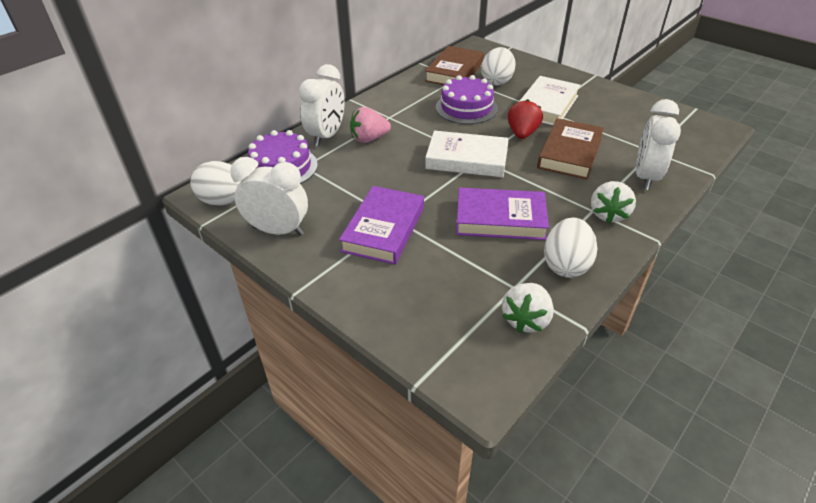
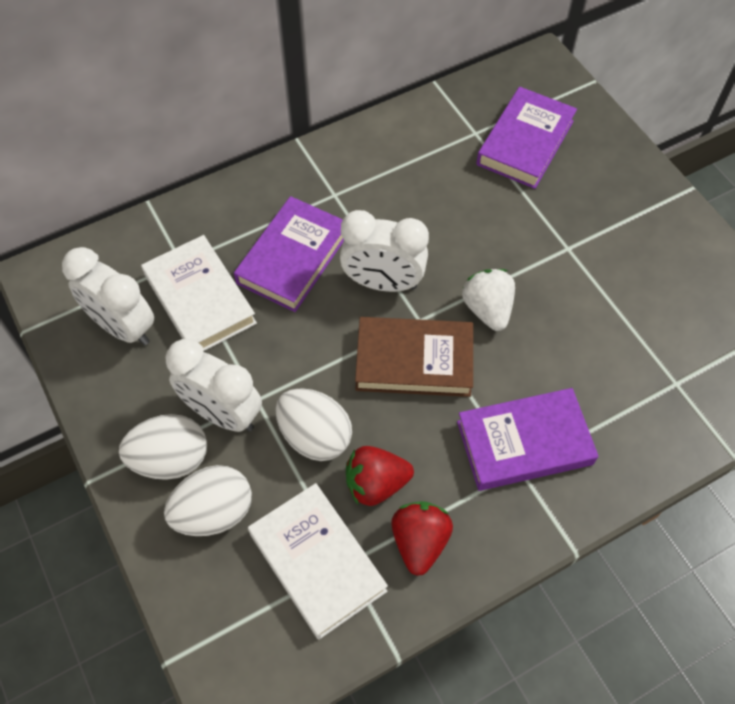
brown book: [425,46,484,85] [537,118,604,179] = 2 -> [355,317,473,397] = 1
pink strawberry: [350,107,391,143] = 1 -> none = 0
purple book: [339,186,424,265] [456,188,549,240] = 2 -> [234,196,344,312] [457,388,598,491] [476,87,577,189] = 3
purple cake: [248,130,318,184] [436,75,498,124] = 2 -> none = 0
red strawberry: [508,99,543,139] = 1 -> [346,446,414,506] [391,501,453,576] = 2
white strawberry: [502,283,554,333] [591,181,636,223] = 2 -> [462,269,515,331] = 1

